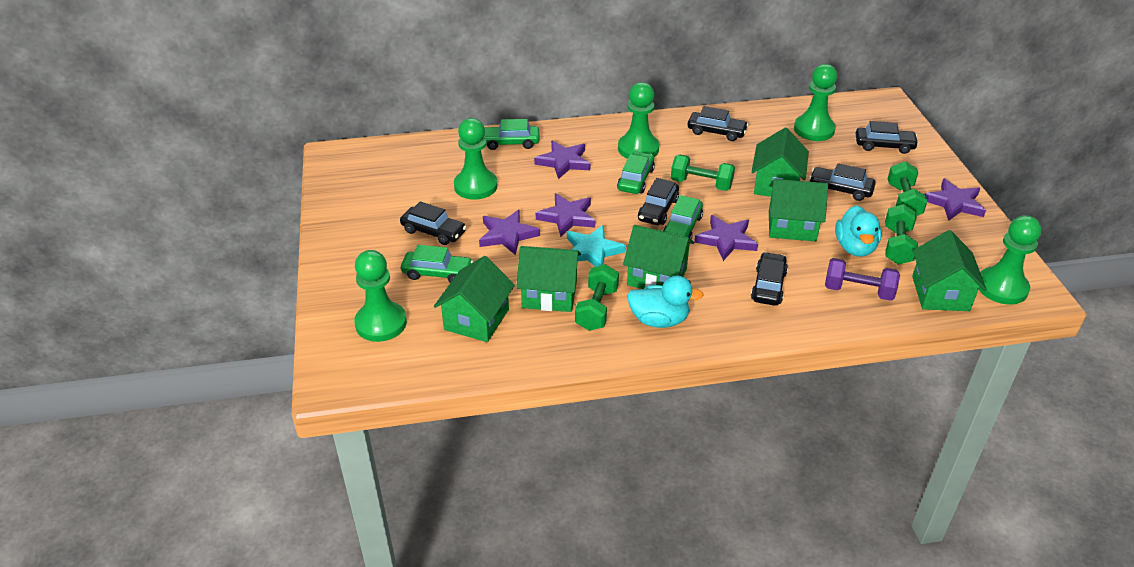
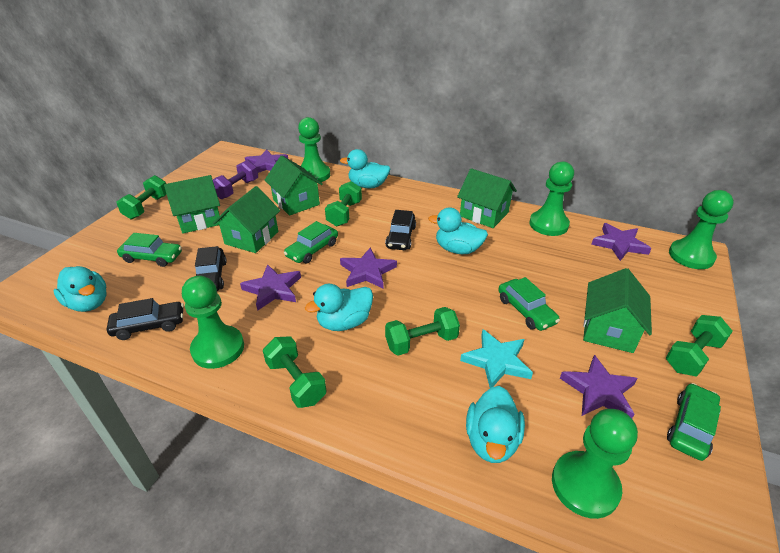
black car: [400,202,466,245] [638,178,679,225] [688,106,749,141] [751,252,788,306] [809,163,876,201] [855,121,919,154] = 6 -> [107,298,184,340] [195,246,227,291] [385,210,416,250] = 3
green dumbbell: [575,264,619,331] [671,155,735,191] [885,204,918,265] [888,161,927,216] = 4 -> [117,175,167,219] [263,336,326,408] [325,181,362,227] [385,307,460,356] [666,315,733,377] = 5
green house: [434,256,515,342] [516,246,581,312] [623,225,694,289] [752,128,809,197] [769,179,828,241] [912,230,987,311] = 6 -> [164,175,220,233] [213,186,280,253] [265,155,323,216] [457,168,517,228] [583,268,652,353] = 5
turquoise duck: [627,276,704,328] [835,205,882,257] = 2 -> [53,266,107,312] [305,284,373,331] [340,149,390,188] [428,207,488,254] [466,386,525,463] = 5

